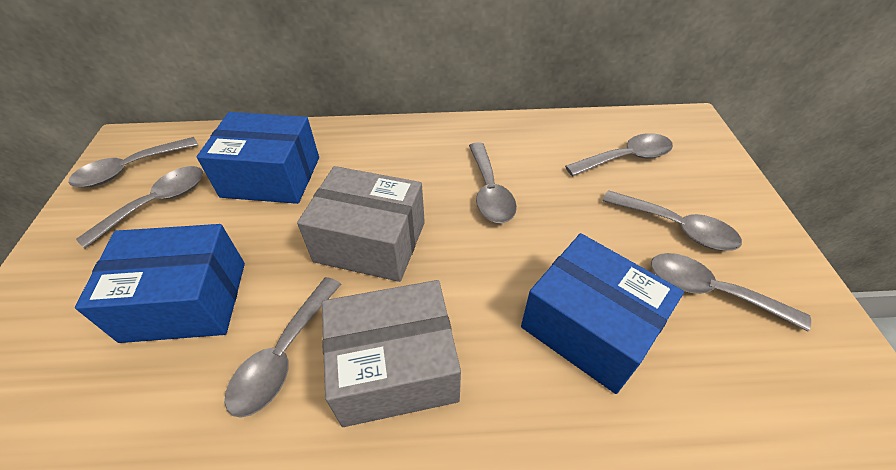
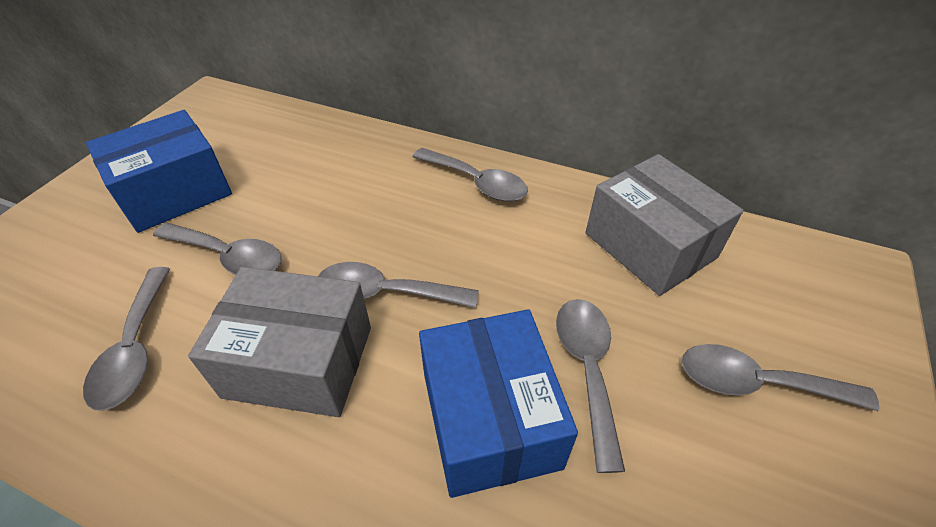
blue box: [75,224,245,343] [197,112,319,204] [521,233,684,394] = 3 -> [86,110,232,233] [419,309,578,498] = 2
grey spoon: [69,137,198,188] [76,166,203,249] [224,277,341,418] [469,142,517,223] [565,133,673,176] [602,190,742,251] [651,253,811,332] = 7 -> [83,267,170,411] [153,223,282,275] [318,262,479,308] [412,148,528,202] [556,299,625,473] [682,344,879,411] = 6

